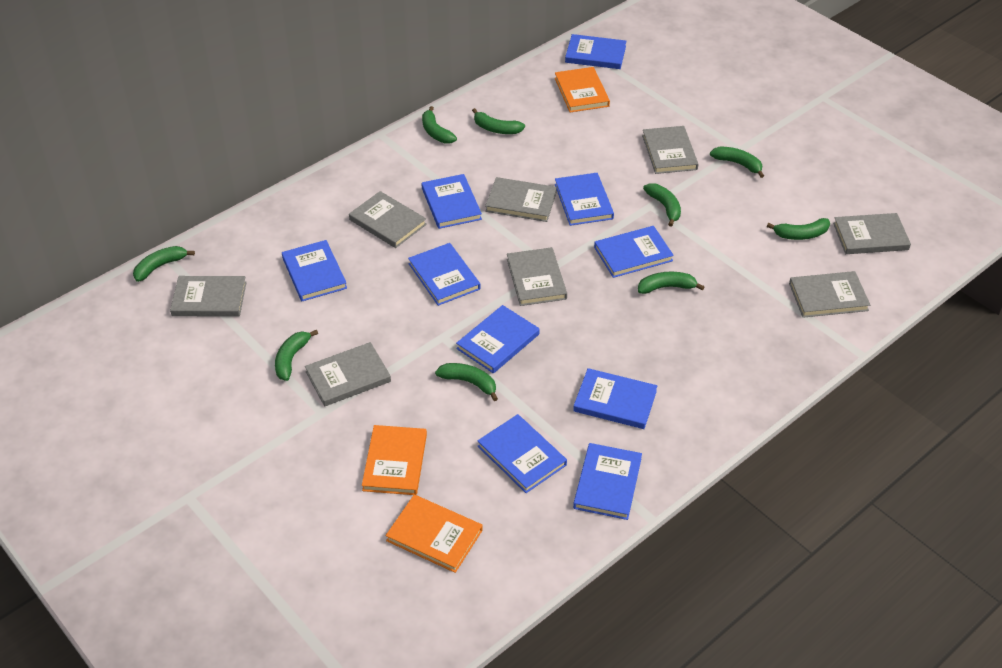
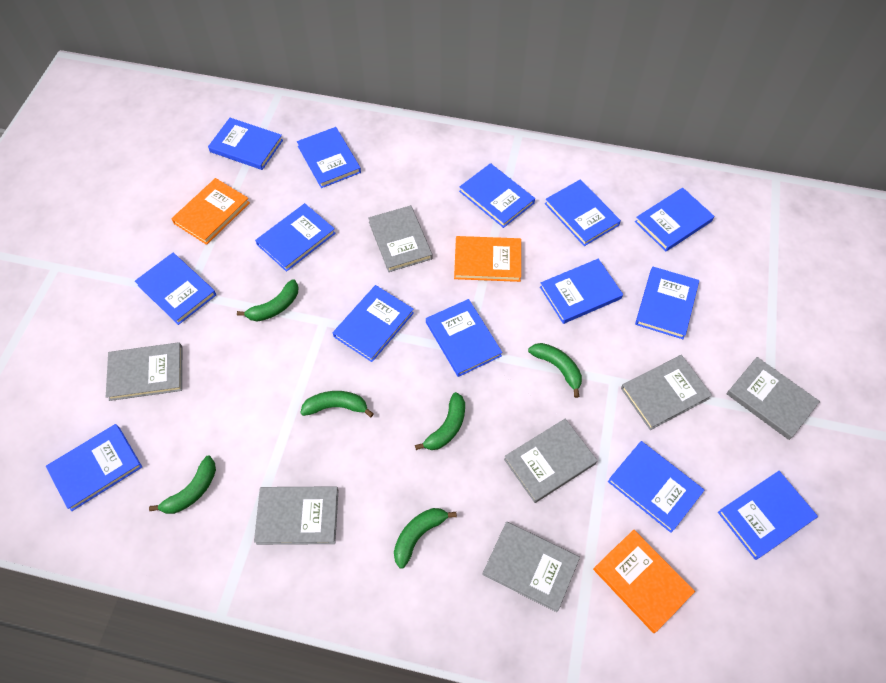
blue book: [282,240,347,301] [408,243,480,306] [421,174,482,229] [456,305,540,374] [478,414,567,493] [555,173,614,226] [565,34,626,69] [573,368,657,429] [573,443,642,520] [594,226,674,278] = 10 -> [46,424,142,511] [135,253,216,325] [208,118,283,170] [255,203,336,272] [297,127,361,188] [333,285,414,362] [426,299,502,377] [459,163,535,228] [540,259,623,324] [545,179,621,246] [608,441,704,533] [635,188,714,251] [635,267,699,339] [718,471,818,560] = 14
green banana: [133,246,195,282] [275,330,318,381] [422,106,457,144] [435,363,498,401] [472,108,525,134] [638,272,704,294] [643,183,681,227] [710,146,764,178] [767,218,830,240] = 9 -> [149,456,216,514] [237,279,298,321] [300,391,374,417] [394,508,457,569] [415,392,465,450] [528,343,582,398] = 6
grey book: [170,276,247,317] [305,342,391,407] [349,191,427,248] [485,177,557,222] [507,247,567,306] [642,126,698,174] [789,271,870,318] [833,213,911,254] = 8 -> [106,342,182,401] [254,486,339,545] [368,205,433,272] [482,522,580,612] [504,419,597,503] [621,355,712,430] [726,357,820,440] = 7

